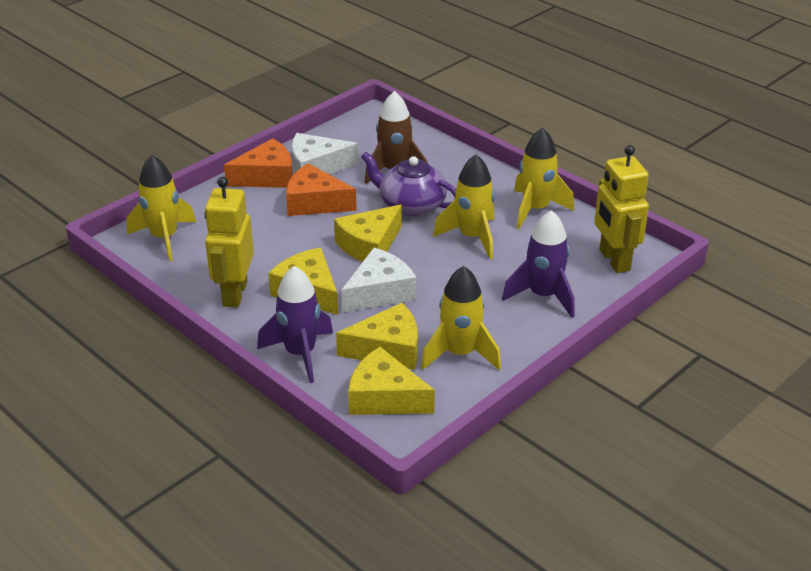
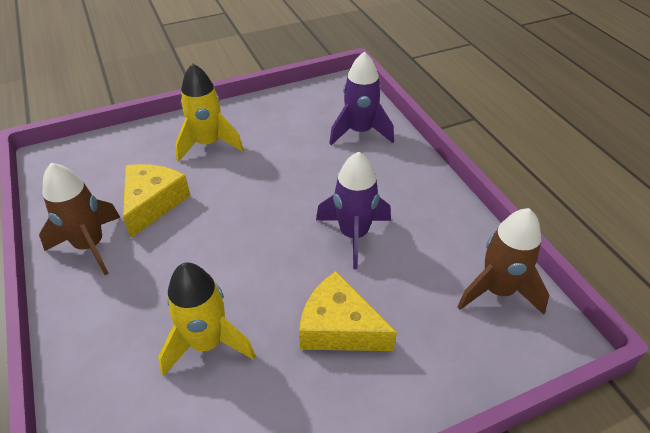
brown rocket: [365,91,428,184] = 1 -> [39,163,121,275] [457,208,549,315] = 2
orange cheese: [224,138,293,188] [286,163,357,216] = 2 -> none = 0
purple teapot: [361,152,456,216] = 1 -> none = 0
white cheese: [292,133,358,175] [341,248,416,313] = 2 -> none = 0
yellow cheese: [268,247,338,315] [334,205,402,262] [336,303,418,370] [348,347,435,415] = 4 -> [123,164,191,238] [299,271,397,351] = 2
yellow robot: [204,177,254,307] [594,145,649,273] = 2 -> none = 0
yellow rocket: [127,155,196,261] [421,266,501,370] [433,154,495,259] [514,128,574,229] = 4 -> [158,263,256,376] [175,63,244,162] = 2

